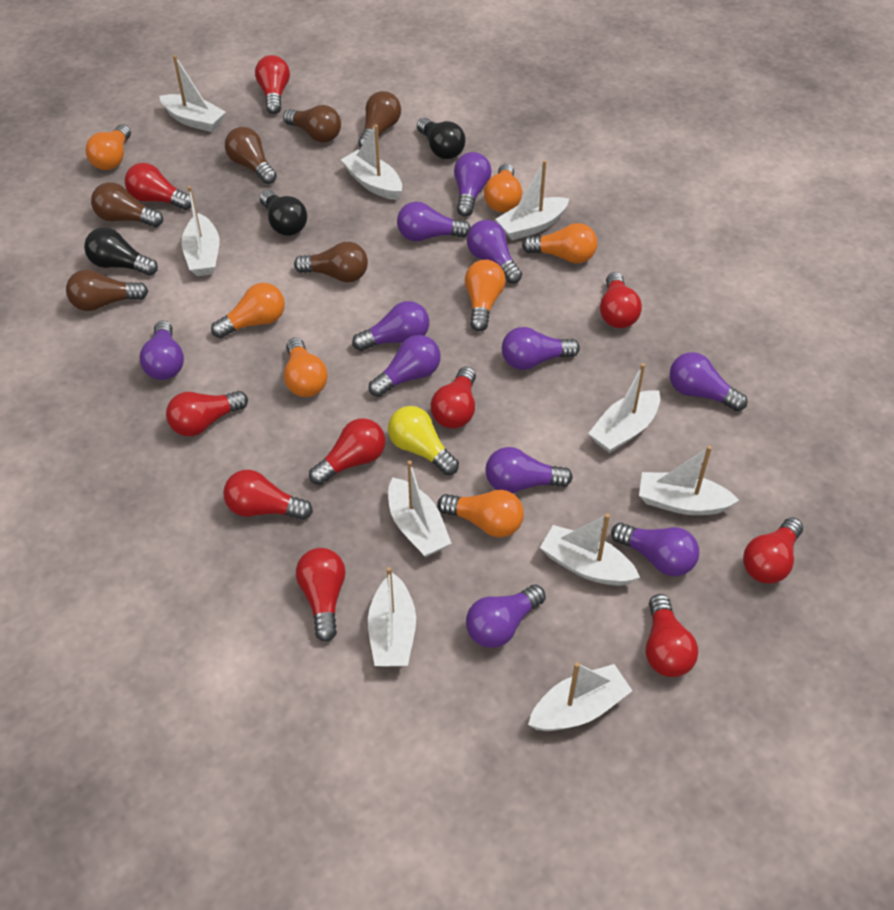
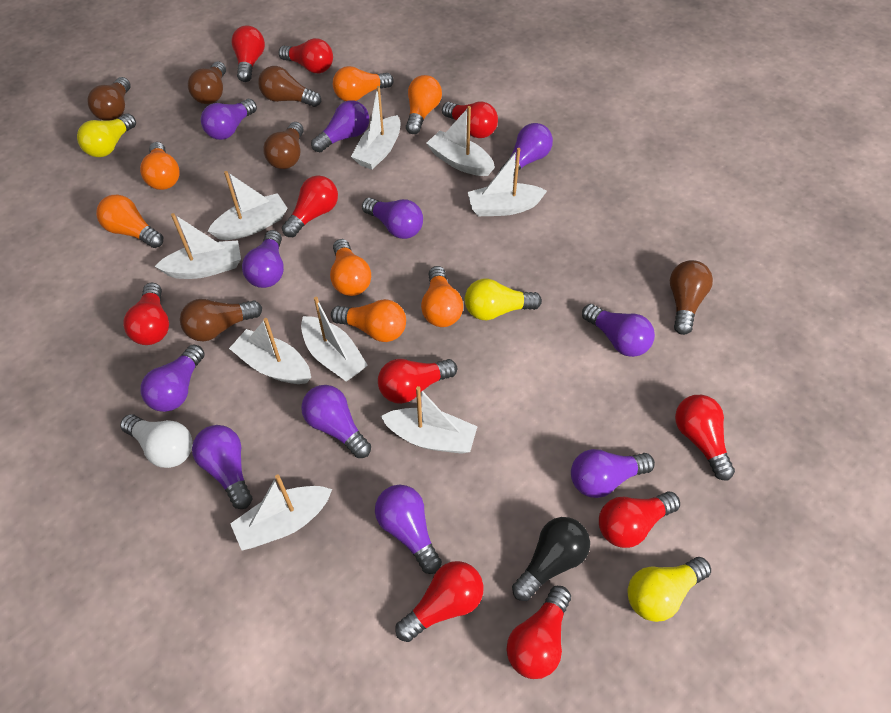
black light bulb: [84,227,158,276] [260,190,307,236] [417,118,465,159] = 3 -> [512,517,590,601] = 1
white boat: [159,55,226,132] [181,186,219,276] [341,125,402,200] [368,567,416,667] [388,460,452,557] [495,160,569,240] [528,662,632,731] [540,514,640,586] [588,363,660,453] [639,446,739,515] = 10 -> [155,213,241,279] [208,171,288,240] [229,318,311,384] [230,474,332,550] [301,297,367,382] [351,86,401,170] [381,386,478,454] [426,106,495,176] [468,148,547,216] = 9
white light bulb: none = 0 -> [120,414,193,468] = 1
yellow light bulb: [388,406,459,475] = 1 -> [77,113,136,157] [465,278,542,320] [628,557,711,622] = 3

